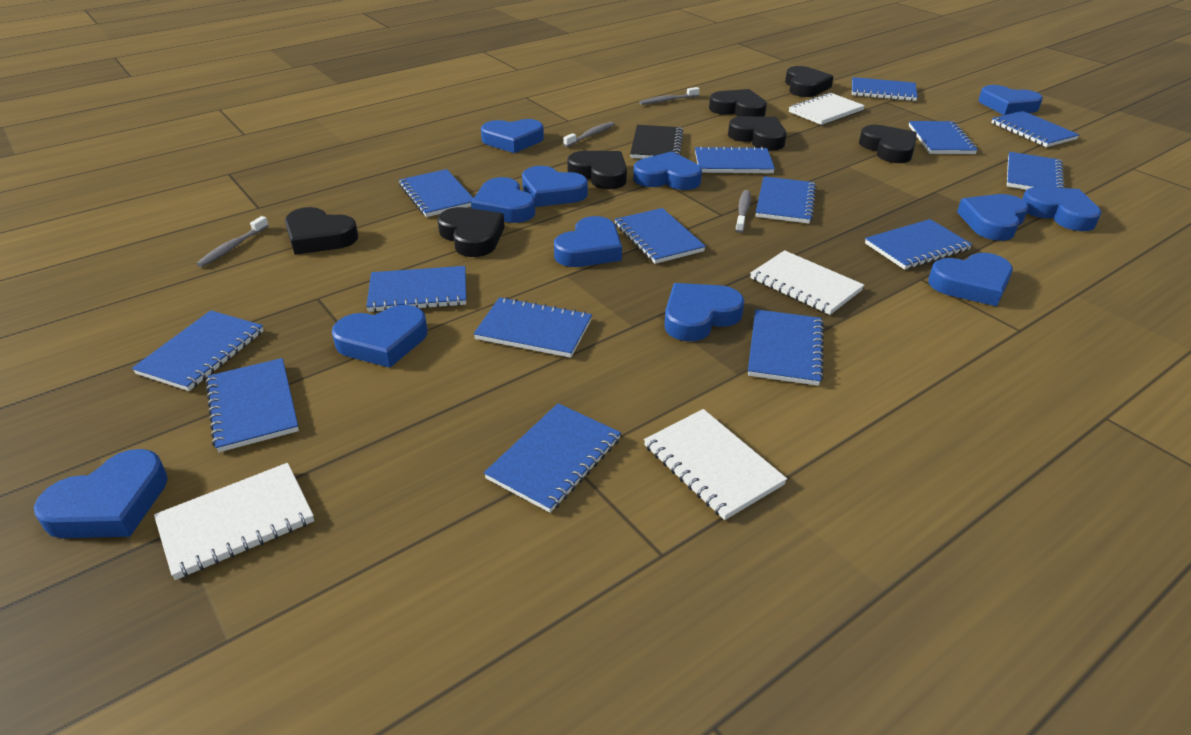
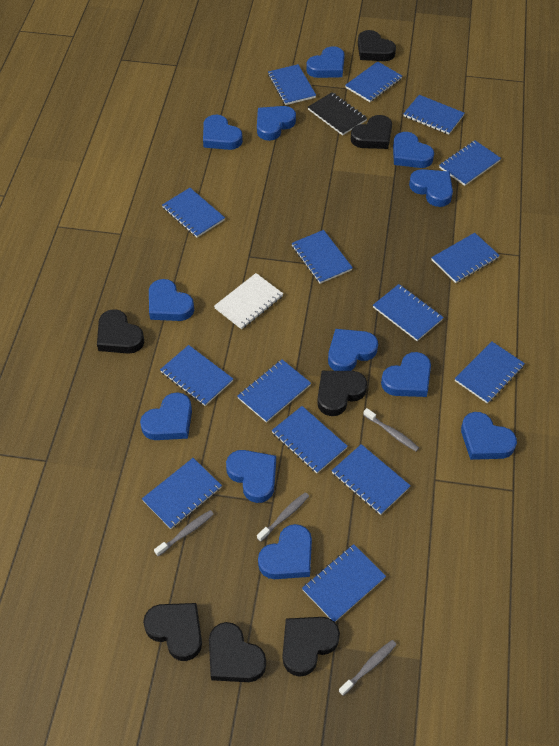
white notebook: [154,463,314,580] [644,409,787,520] [750,250,864,315] [789,93,865,125] = 4 -> [214,273,283,329] = 1

